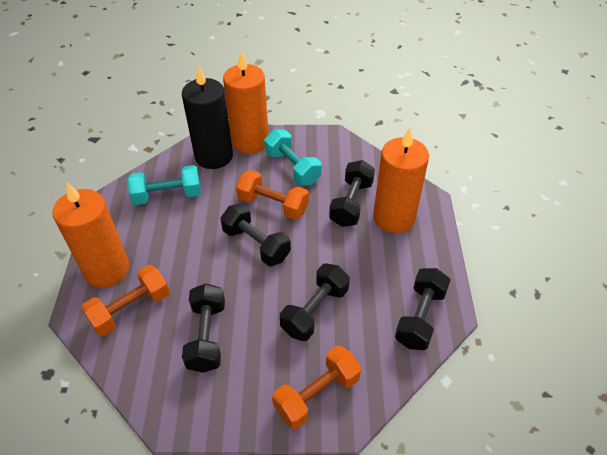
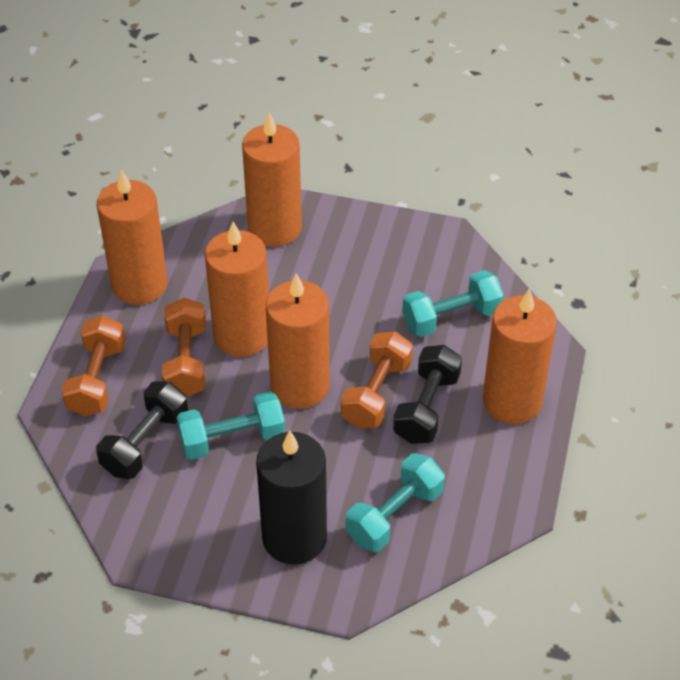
black dumbbell: [182,283,225,373] [220,203,291,266] [280,263,350,341] [329,160,375,227] [395,268,450,350] = 5 -> [96,381,188,479] [393,345,462,444] = 2
orange candle: [52,183,129,288] [223,51,269,154] [373,128,429,233] = 3 -> [97,169,168,305] [205,222,269,357] [242,113,302,247] [266,273,330,409] [482,288,557,424] = 5
turquoise dumbbell: [127,165,201,205] [264,129,321,185] = 2 -> [177,391,285,460] [346,453,445,552] [402,270,504,337] = 3

